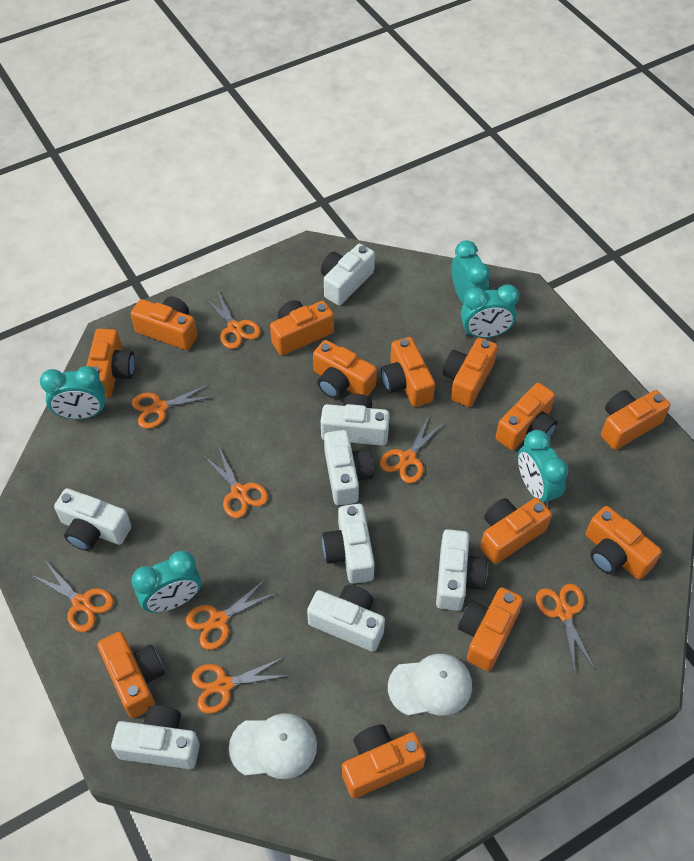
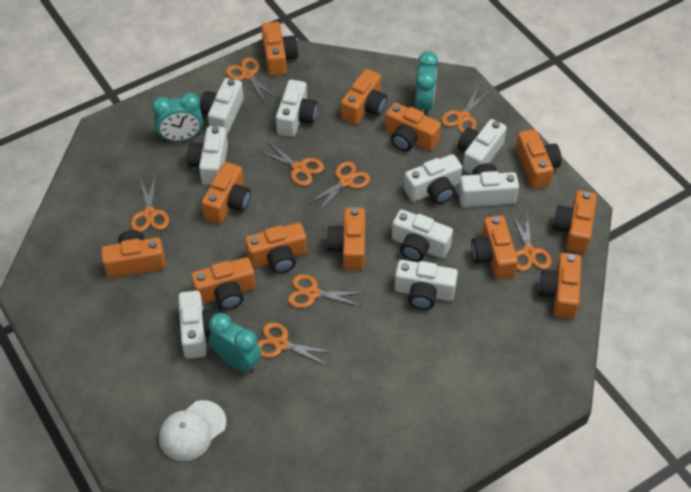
orange camera: [86,329,135,398] [97,632,165,718] [131,296,197,350] [270,300,334,355] [313,340,377,399] [342,725,426,798] [381,337,435,407] [443,338,498,407] [458,587,523,671] [480,498,552,564] [496,383,558,450] [586,506,662,580] [601,390,670,450] = 13 -> [101,230,166,278] [191,257,256,310] [201,162,251,224] [245,223,307,273] [262,22,298,76] [327,207,365,270] [341,69,387,125] [385,103,441,151] [471,215,518,280] [515,129,562,189] [538,253,581,319] [553,190,597,253] = 12
turquoise clock: [40,366,106,420] [131,551,201,613] [452,240,490,304] [461,284,519,338] [518,430,568,507] = 5 -> [152,92,203,142] [209,313,261,373] [415,51,438,115] = 3
white camera: [54,488,131,551] [111,705,200,769] [307,585,385,652] [321,244,375,306] [321,394,390,446] [322,504,375,584] [324,430,374,505] [436,529,487,611] = 8 -> [178,291,219,359] [187,126,228,185] [200,78,244,134] [276,80,318,137] [392,210,453,262] [394,260,458,310] [404,154,462,204] [458,119,507,175] [458,163,519,207] = 9
white cap: [229,713,317,779] [388,654,472,716] = 2 -> [159,400,226,461] = 1

